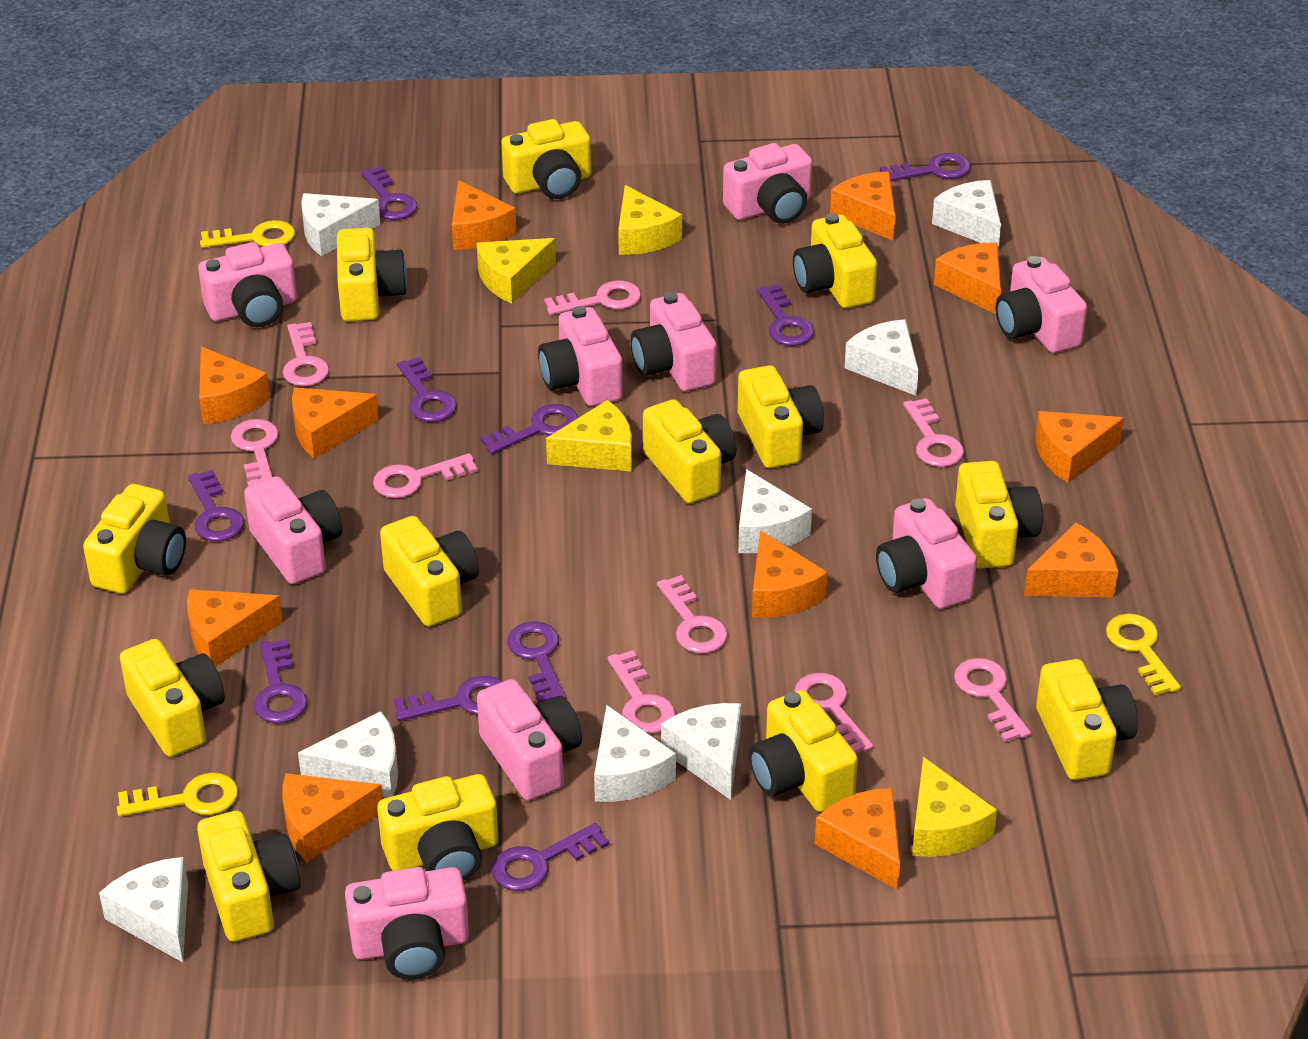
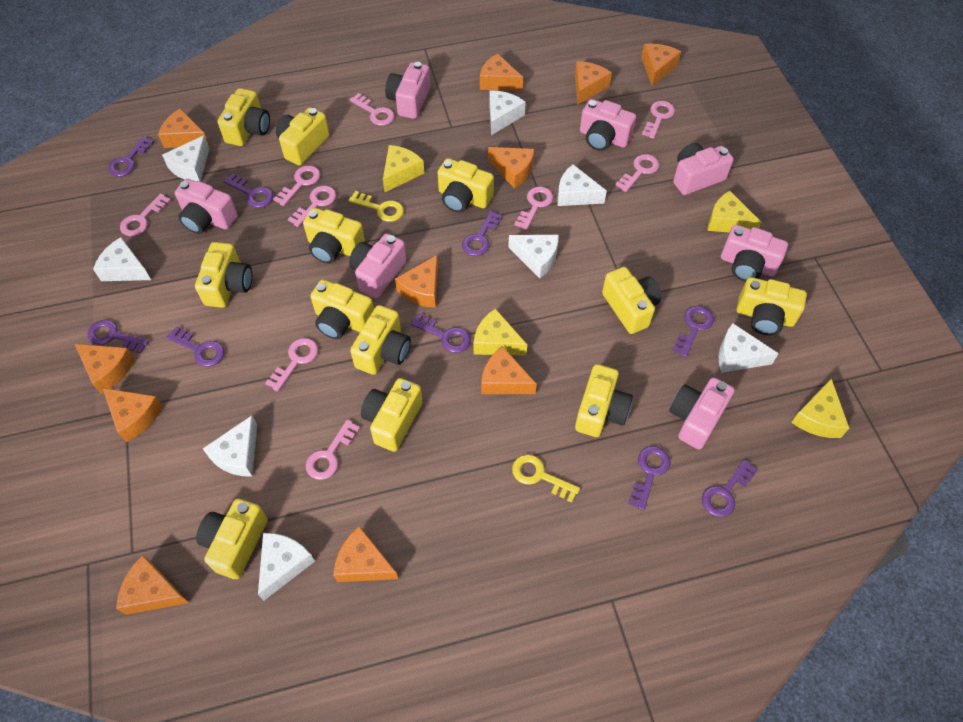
pink camera: [198,242,297,327] [244,476,342,584] [345,867,469,979] [477,679,582,801] [538,306,623,406] [631,292,717,391] [723,143,812,224] [876,498,977,609] [996,256,1087,353] = 9 -> [175,179,238,234] [349,233,407,298] [385,62,430,119] [580,99,636,151] [669,377,735,450] [673,143,734,195] [721,225,788,282] = 7
purple key: [188,470,244,542] [254,639,307,724] [361,166,418,220] [394,676,503,721] [397,357,457,422] [480,404,578,454] [492,823,609,891] [507,621,566,703] [757,284,814,346] [880,153,971,181] = 10 -> [87,320,149,354] [108,136,154,177] [166,326,225,367] [223,173,273,208] [411,313,471,353] [462,211,503,256] [628,446,671,510] [672,306,714,357] [702,460,758,517] = 9
yellow camera: [83,484,186,594] [120,639,225,757] [197,811,301,942] [337,228,407,322] [377,774,498,881] [380,516,479,627] [502,119,591,199] [643,399,737,503] [738,365,824,468] [749,690,858,812] [793,213,877,308] [955,461,1042,569] [1036,659,1138,780] = 13 -> [195,242,252,308] [196,499,268,579] [217,88,270,146] [276,107,329,165] [303,208,365,264] [310,279,374,339] [350,305,411,375] [361,378,423,452] [438,158,494,213] [575,364,633,437] [602,267,661,334] [737,277,807,335] = 12
yellow key: [117,772,238,817] [200,220,295,248] [1106,613,1181,695] = 3 -> [348,191,404,222] [512,454,580,503] = 2

